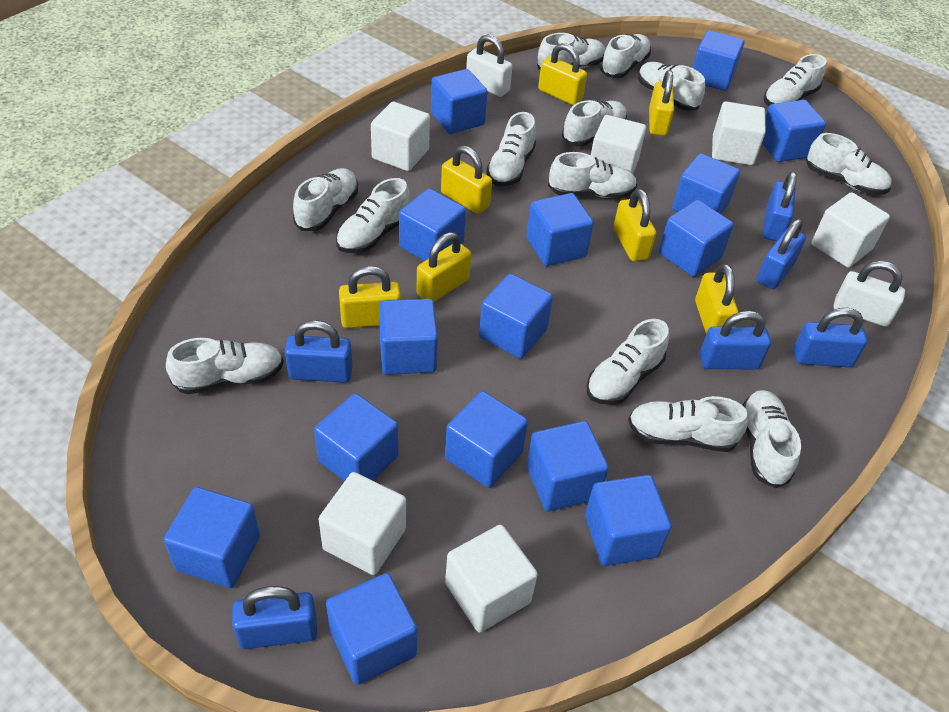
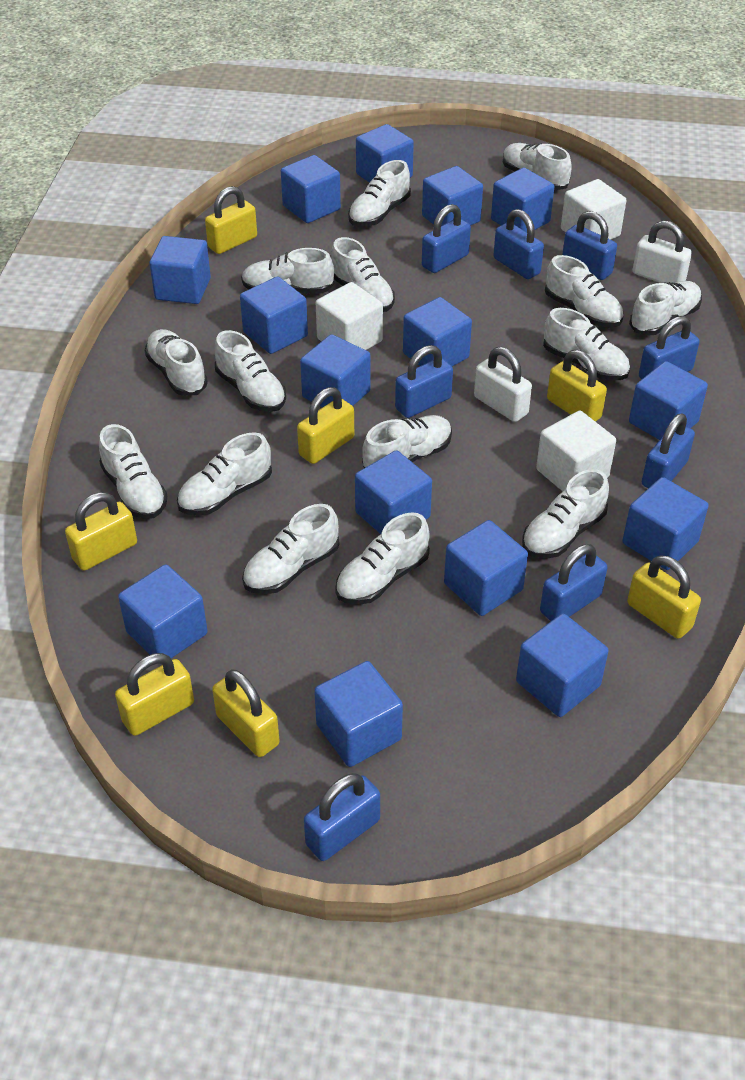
blue padlock: [232,586,317,649] [285,320,352,382] [700,311,771,369] [757,219,806,289] [763,171,797,242] [793,308,867,367] = 6 -> [304,773,380,861] [395,345,453,418] [422,204,471,273] [494,209,544,279] [540,544,607,621] [562,211,617,280] [639,316,700,379] [642,413,695,488] = 8
white cube: [319,472,406,575] [371,102,430,171] [445,525,538,632] [591,115,646,174] [712,102,766,165] [811,192,890,268] = 6 -> [316,282,383,350] [536,411,616,491] [561,179,626,240] = 3
white shoe: [166,338,284,394] [293,168,358,231] [336,178,410,253] [486,112,536,186] [537,33,605,70] [548,152,637,198] [562,100,627,146] [587,319,669,405] [600,34,651,78] [628,396,748,452] [638,62,705,111] [743,390,801,488] [764,54,827,106] [806,133,891,195] = 14 -> [99,424,168,519] [145,329,208,396] [177,432,272,516] [215,330,286,412] [241,248,334,294] [242,504,339,594] [331,237,395,312] [335,512,430,605] [348,160,411,227] [362,415,452,468] [503,143,572,190] [522,469,609,558] [543,308,630,380] [545,255,623,327] [629,281,702,335] = 15

